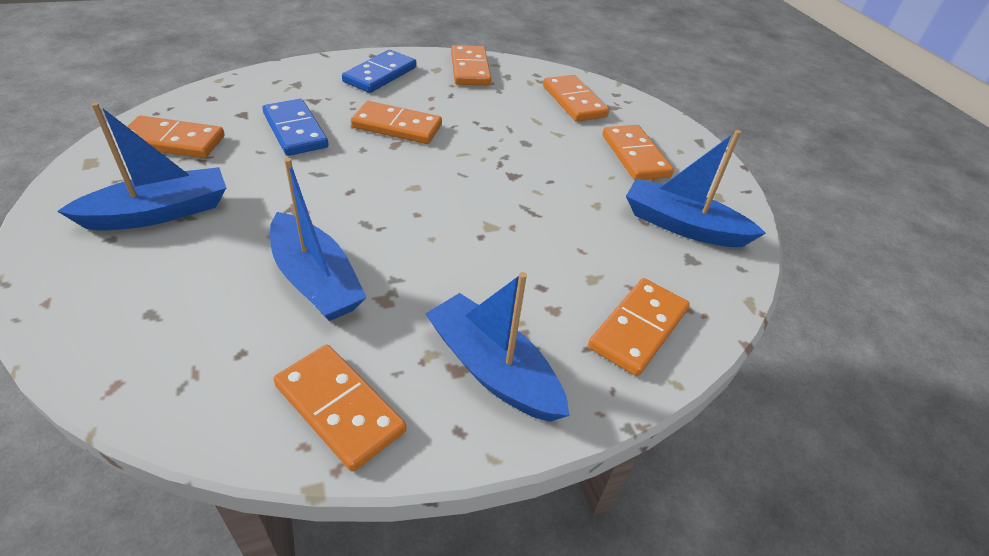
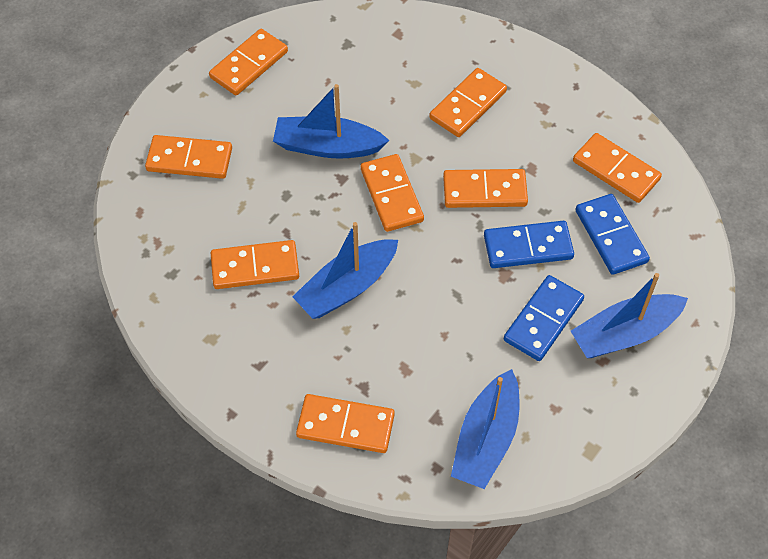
blue domino: [262,99,329,156] [342,50,416,93] = 2 -> [484,221,574,268] [504,275,584,361] [575,194,650,275] = 3
orange domino: [127,116,225,158] [273,345,406,472] [351,101,442,144] [451,45,491,85] [543,75,609,122] [588,278,690,376] [602,125,674,180] = 7 -> [145,135,232,179] [209,29,288,95] [211,240,299,289] [296,394,395,453] [361,154,424,232] [429,68,507,137] [443,169,528,208] [573,133,662,203] = 8

